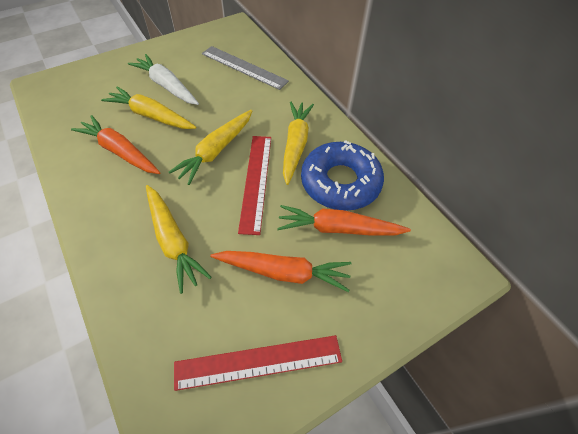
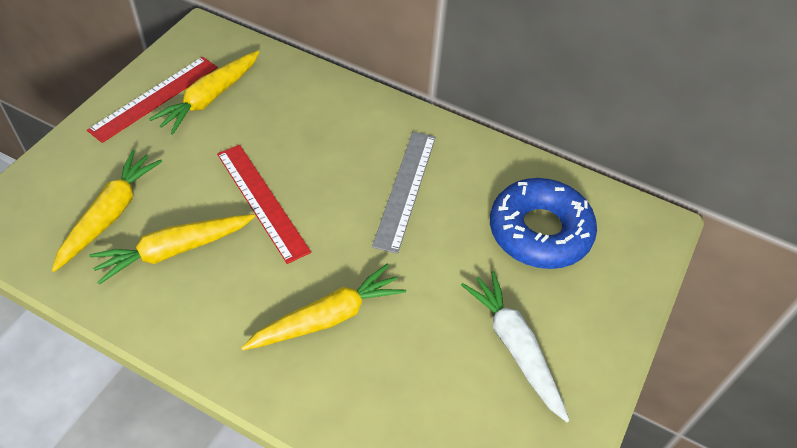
orange carrot: [71,115,160,174] [211,251,352,292] [277,205,411,236] = 3 -> none = 0

